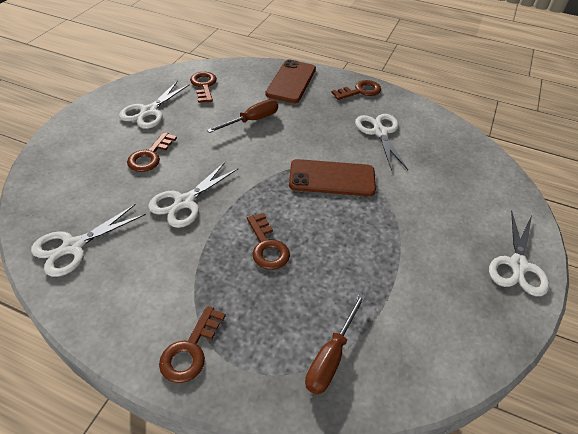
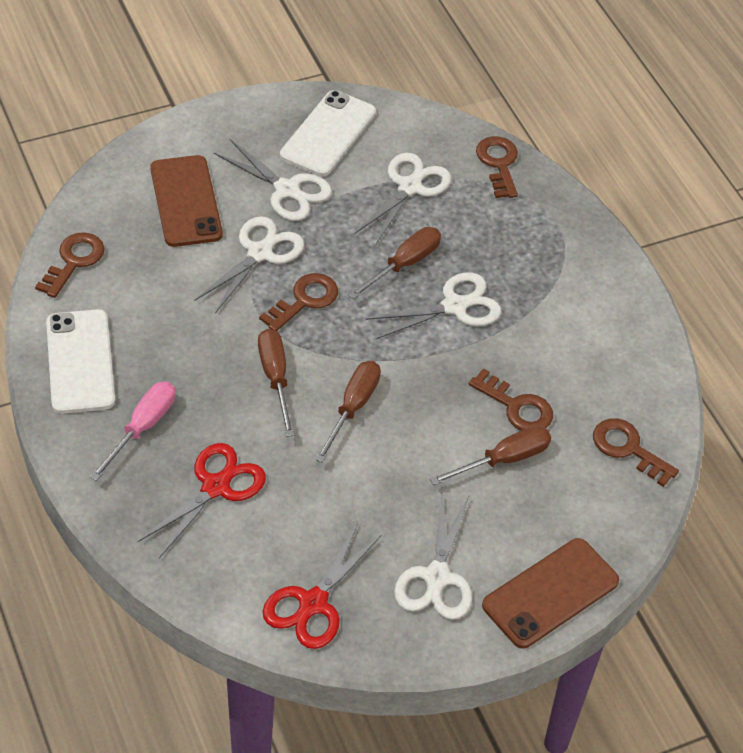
brown screwdriver: [207,99,278,133] [305,293,366,395] = 2 -> [258,329,294,437] [315,361,381,463] [348,227,441,299] [430,426,551,485] = 4
pink screwdriver: none = 0 -> [90,381,175,481] = 1
red scissors: none = 0 -> [137,443,266,558] [263,523,382,649] = 2
white phone: none = 0 -> [46,309,115,414] [280,90,376,177] = 2

